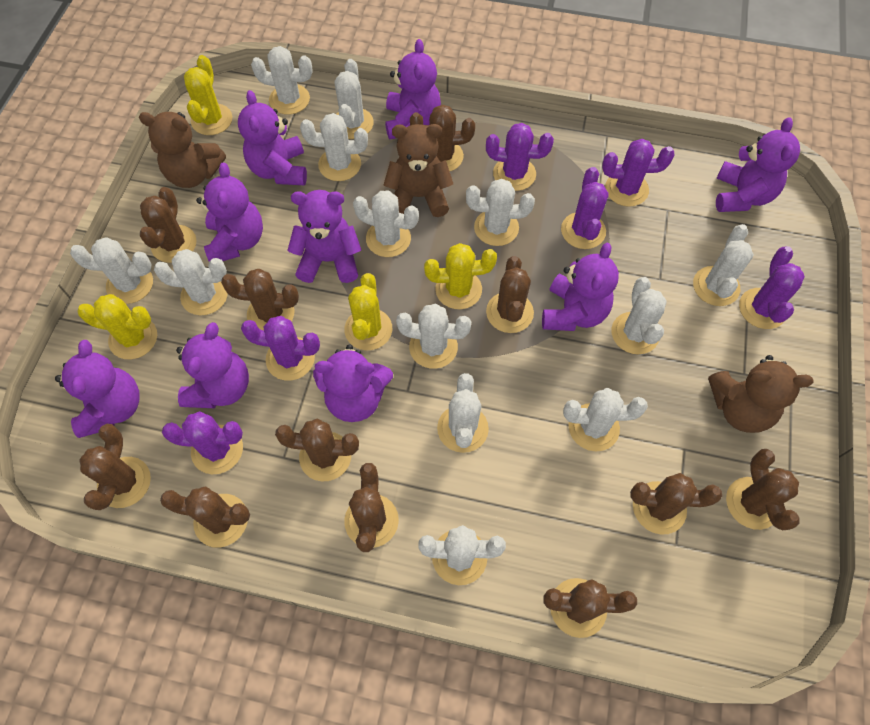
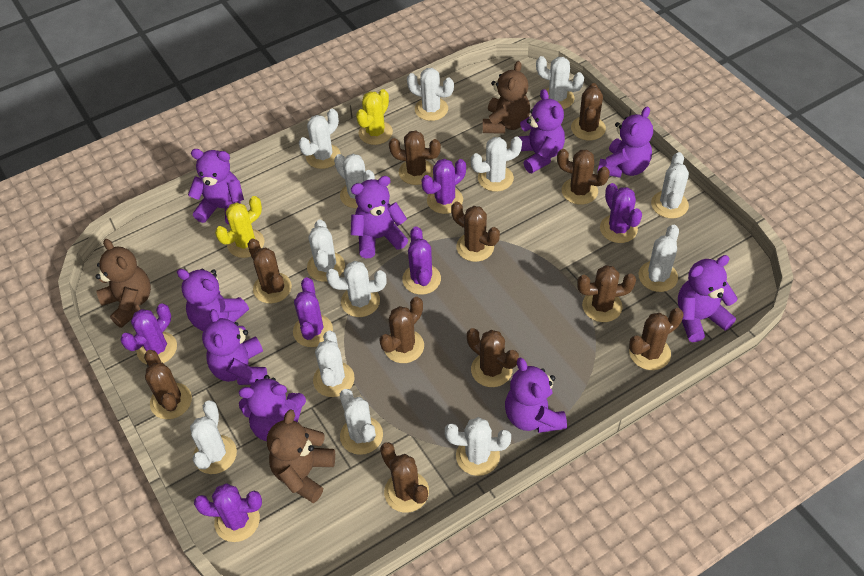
yellow cactus: [77,294,157,359] [184,55,233,135] [344,273,392,350] [424,243,497,309] = 4 -> [215,196,264,258] [356,89,393,145] = 2

